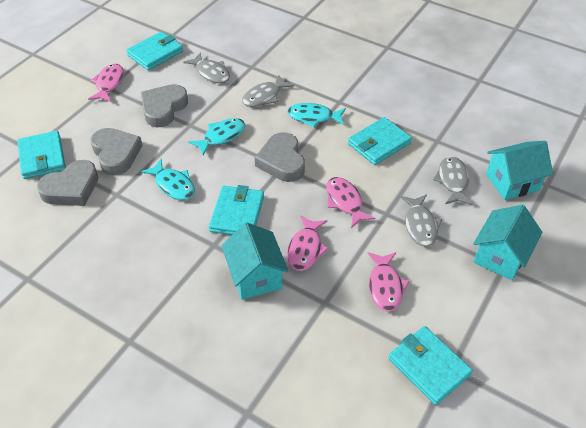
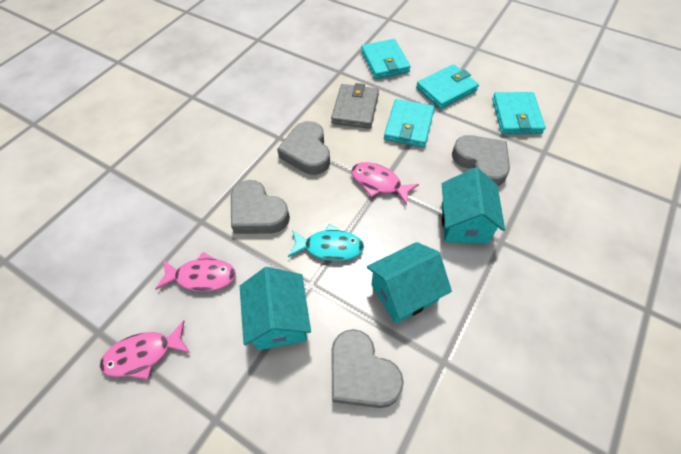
grey fish: [183,52,230,83] [242,75,294,107] [400,194,442,247] [433,156,472,205] = 4 -> none = 0
grey wallet: none = 0 -> [331,83,379,129] = 1
pink fish: [88,64,124,102] [287,215,329,271] [326,177,375,228] [367,252,409,312] = 4 -> [100,321,190,379] [155,252,236,292] [351,162,419,205] = 3
turquoise fish: [141,159,195,200] [188,118,245,156] [287,103,346,128] = 3 -> [288,224,364,261] = 1
turquoise wallet: [17,131,66,179] [126,32,183,70] [209,185,264,235] [348,117,412,165] [389,326,473,405] = 5 -> [361,39,411,79] [384,99,434,148] [416,64,479,109] [492,92,546,134] = 4

